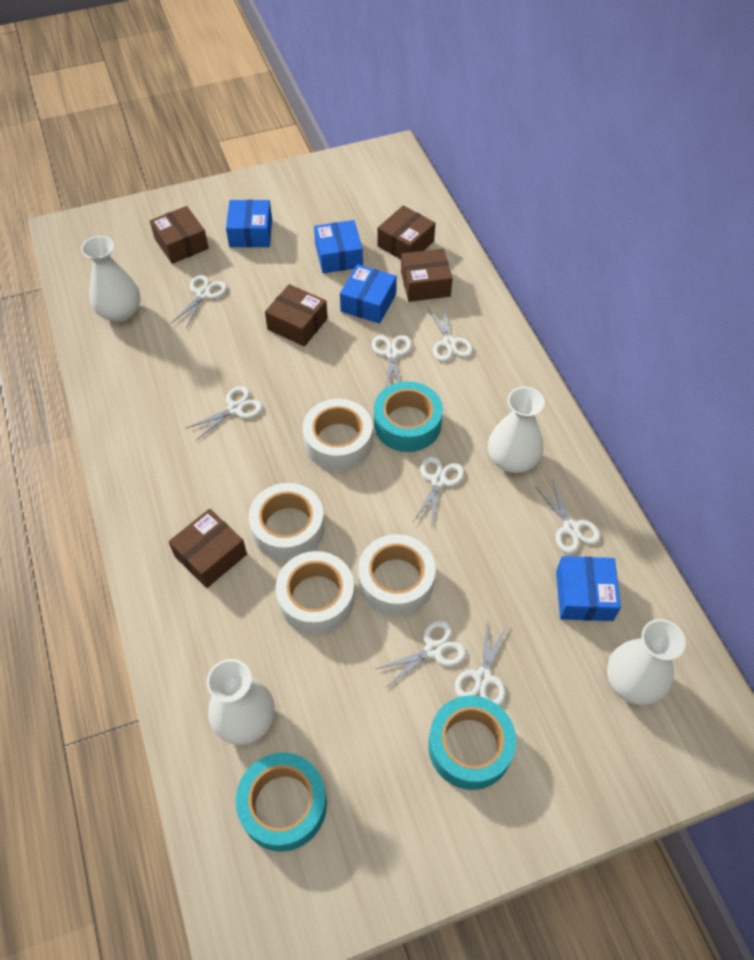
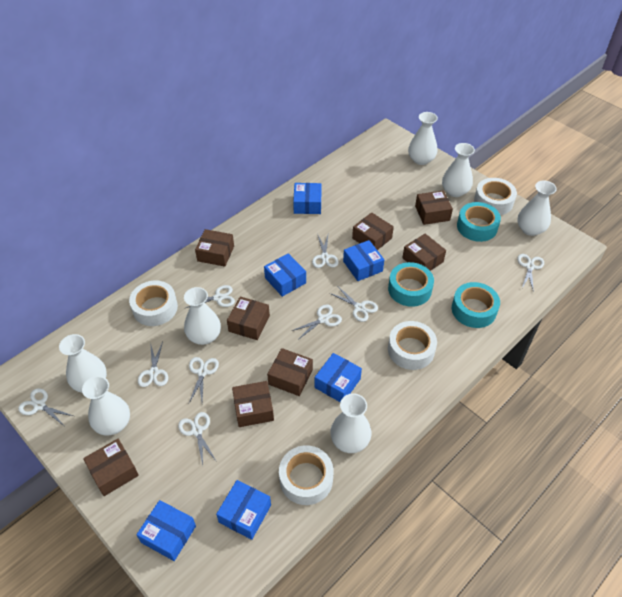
blue box: [226,200,272,247] [314,220,363,273] [340,264,397,324] [556,556,621,621] = 4 -> [136,500,196,561] [216,480,271,540] [264,253,306,297] [293,183,322,214] [315,353,362,402] [343,240,384,281] = 6
brown box: [150,206,209,264] [168,509,247,588] [265,284,328,346] [377,206,435,259] [401,248,453,302] = 5 -> [83,439,139,496] [195,229,234,267] [227,297,270,340] [232,381,274,427] [267,348,313,396] [352,212,394,250] [402,234,446,271] [415,190,453,225] = 8
white scissors: [171,275,227,329] [187,386,263,441] [372,335,412,388] [376,620,466,688] [413,457,464,526] [428,305,473,361] [455,619,508,706] [536,479,601,553] = 8 -> [18,388,73,426] [138,342,168,387] [178,412,217,465] [183,285,235,308] [189,357,219,403] [292,305,342,340] [312,235,339,268] [330,287,378,322] [517,254,544,292] = 9
white vase: [81,236,140,322] [207,659,275,745] [488,387,545,473] [607,619,686,705] = 4 -> [59,334,107,393] [82,376,130,435] [184,287,221,345] [330,393,371,453] [408,112,438,165] [442,143,475,197] [517,180,557,236] = 7

